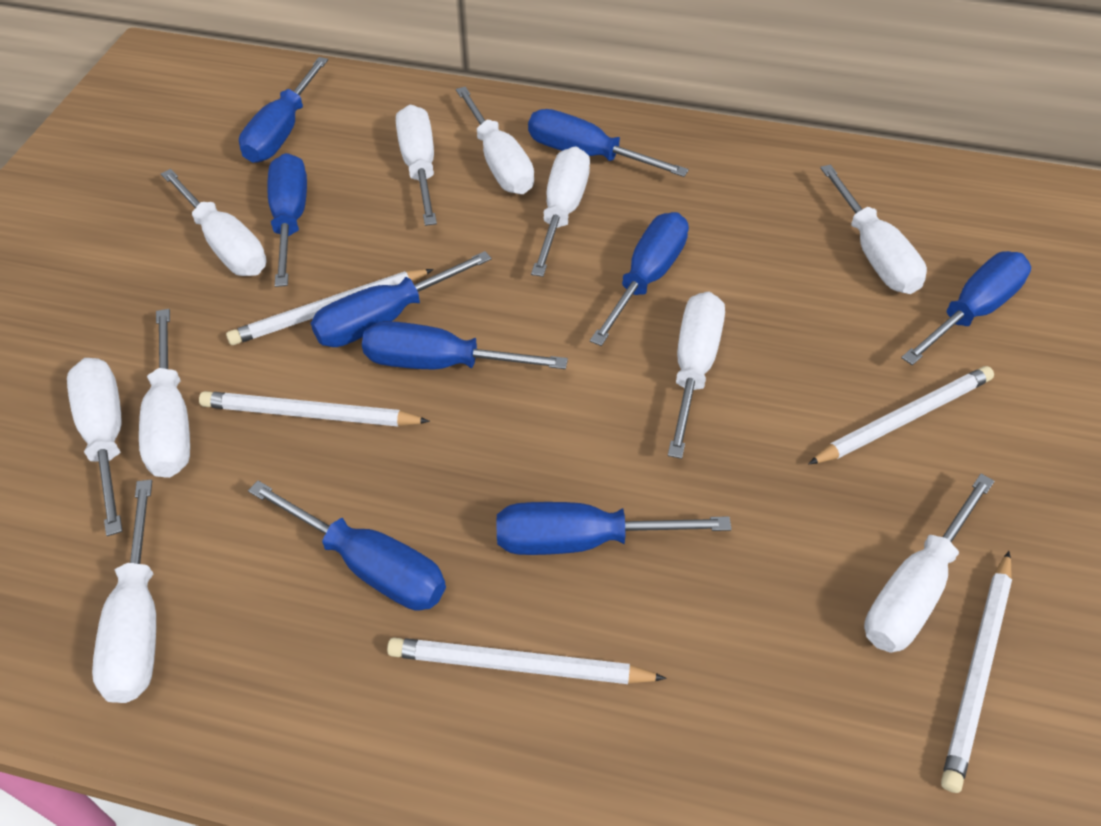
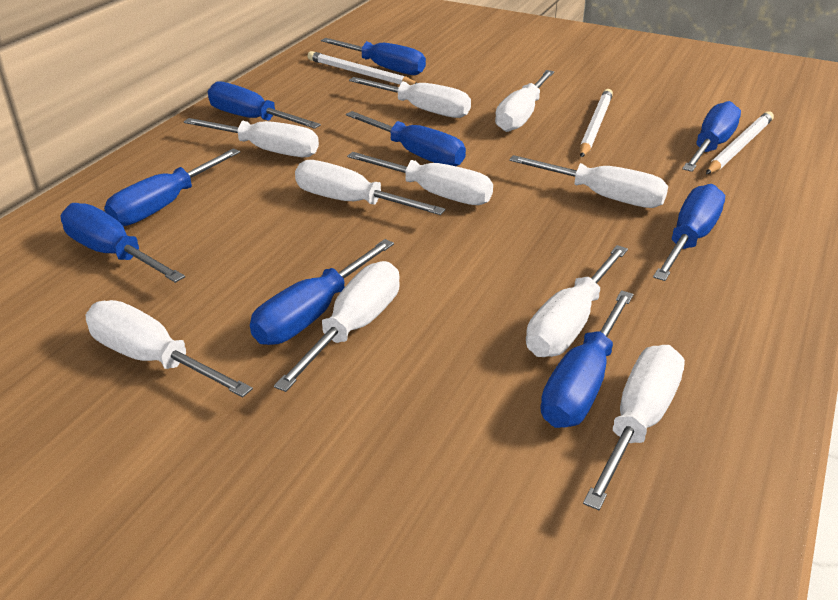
white pencil: [199,391,430,426] [226,269,434,345] [387,637,666,684] [808,366,994,464] [941,551,1012,793] = 5 -> [307,51,417,85] [580,89,613,158] [706,111,774,174] = 3

